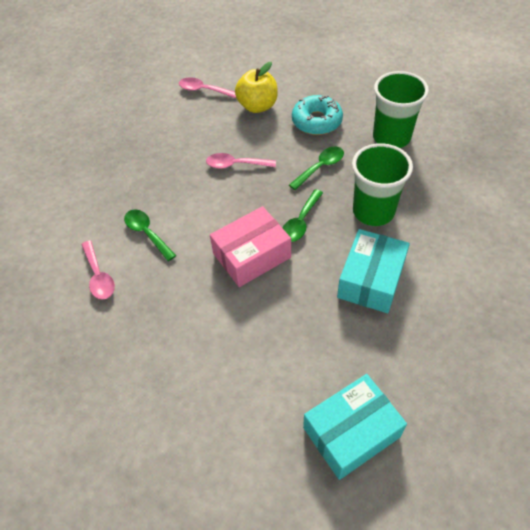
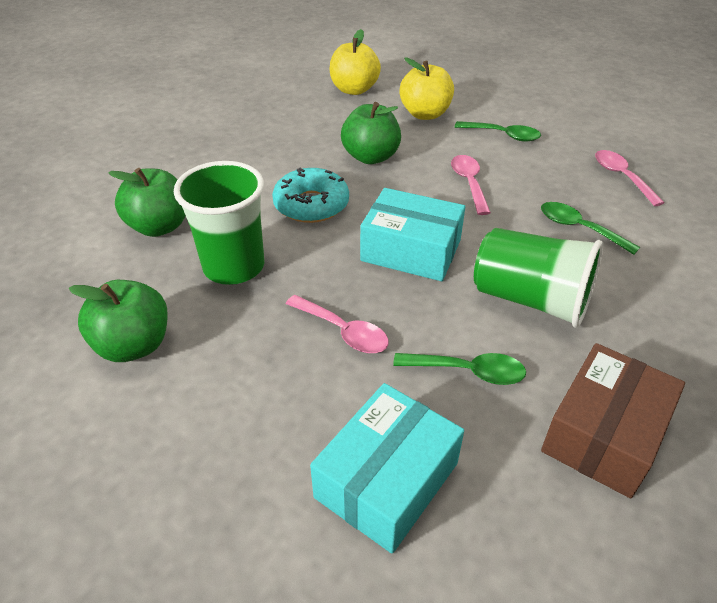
brown box: none = 0 -> [541,343,685,498] = 1
green apple: none = 0 -> [69,280,168,362] [109,168,186,237] [341,102,401,164] = 3
pink box: [210,206,291,287] = 1 -> none = 0
yellow apple: [235,62,278,113] = 1 -> [330,29,381,95] [400,58,454,120] = 2

